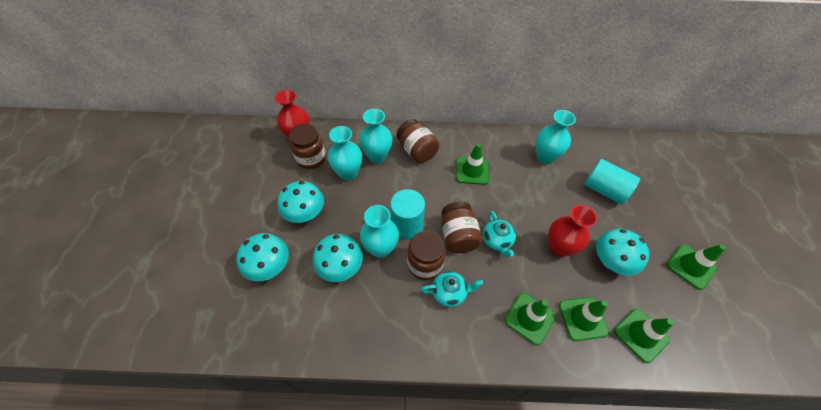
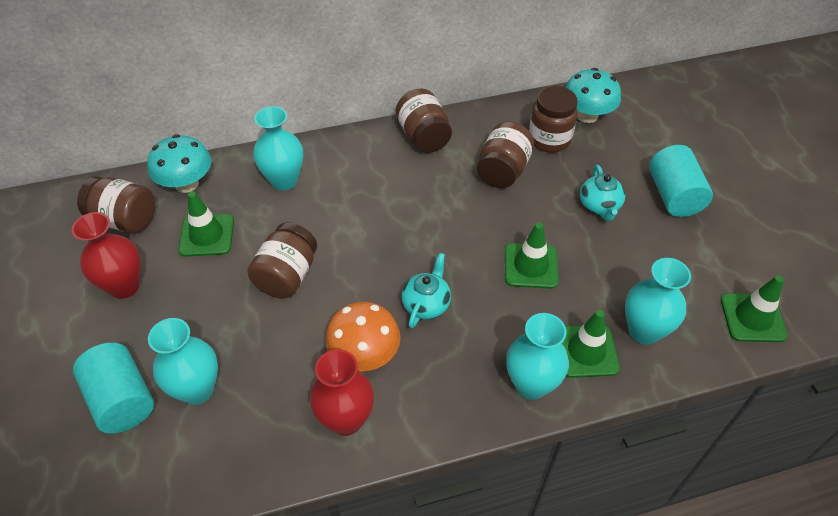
brown jar: [289,124,326,169] [397,119,439,163] [407,231,446,280] [441,201,482,253] = 4 -> [77,176,155,233] [247,222,317,298] [396,88,452,153] [477,121,534,188] [529,86,578,153] = 5
green traffic cone: [456,143,489,185] [505,293,556,345] [559,297,609,341] [614,309,674,363] [667,244,726,290] = 5 -> [178,191,234,257] [505,222,559,289] [562,310,620,378] [721,276,788,342] = 4
orange mushroom: none = 0 -> [325,302,400,372] = 1
turquoise mushroom: [236,233,289,281] [277,181,324,223] [313,234,363,282] [596,229,649,276] = 4 -> [147,134,211,193] [565,68,621,123] = 2

